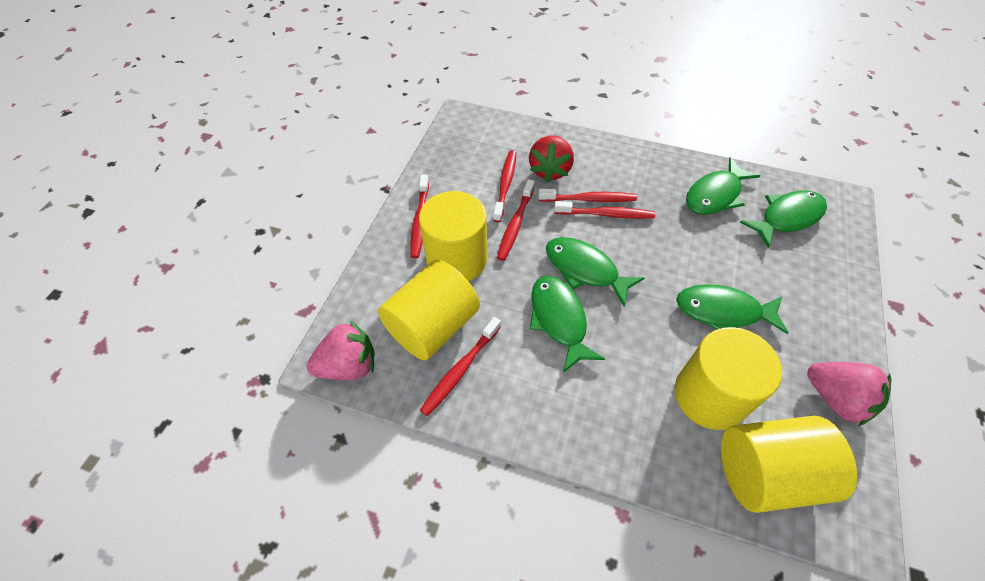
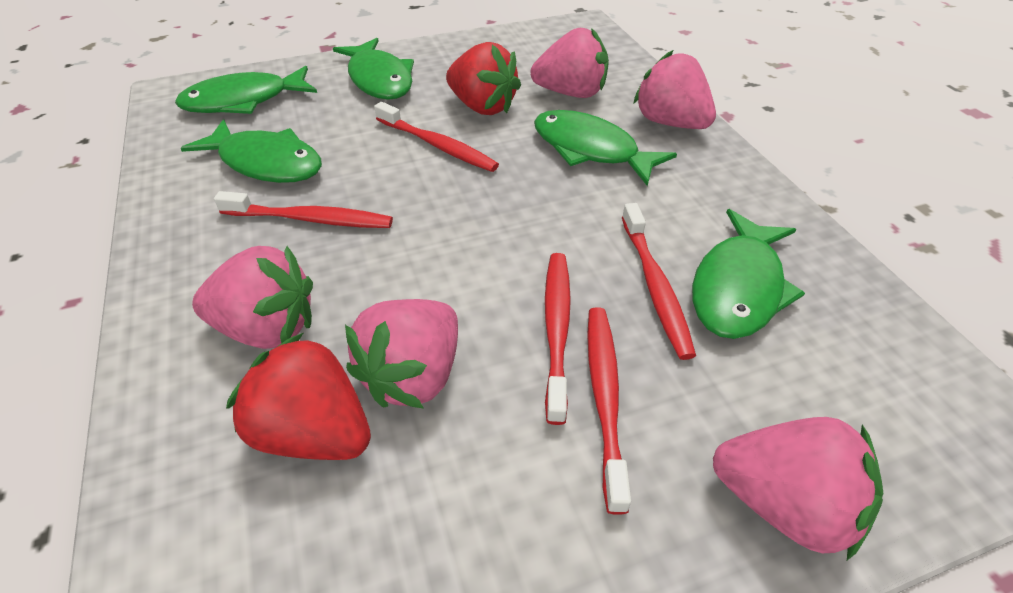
pink strawberry: [307,320,375,380] [807,362,892,426] = 2 -> [192,246,313,349] [345,299,458,409] [530,28,609,98] [634,50,716,129] [713,417,884,560] = 5
red strawberry: [529,135,574,183] = 1 -> [226,333,371,460] [446,42,521,115] = 2
red toothbrush: [410,175,429,258] [420,317,501,416] [493,150,516,222] [497,179,535,261] [538,189,637,202] [554,201,655,219] = 6 -> [214,191,393,228] [374,102,499,172] [545,253,571,425] [587,307,631,515] [622,203,696,360] = 5
yellow cylinder: [378,260,480,360] [419,191,487,281] [675,327,782,430] [721,416,857,513] = 4 -> none = 0

